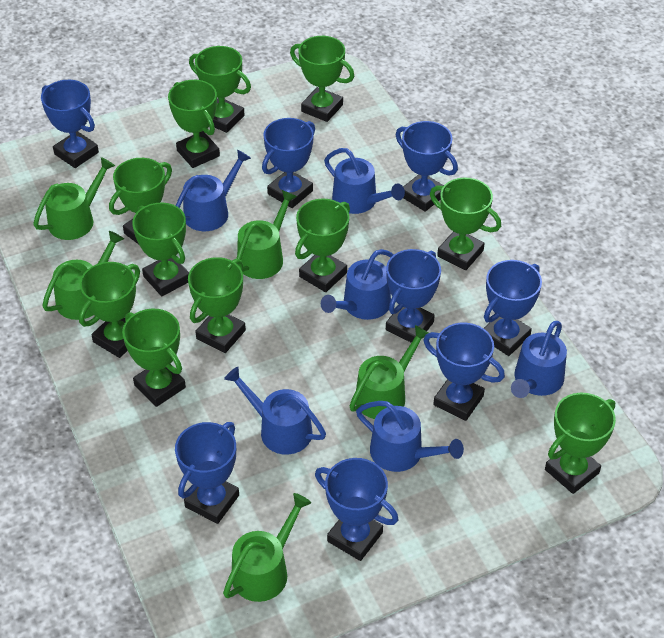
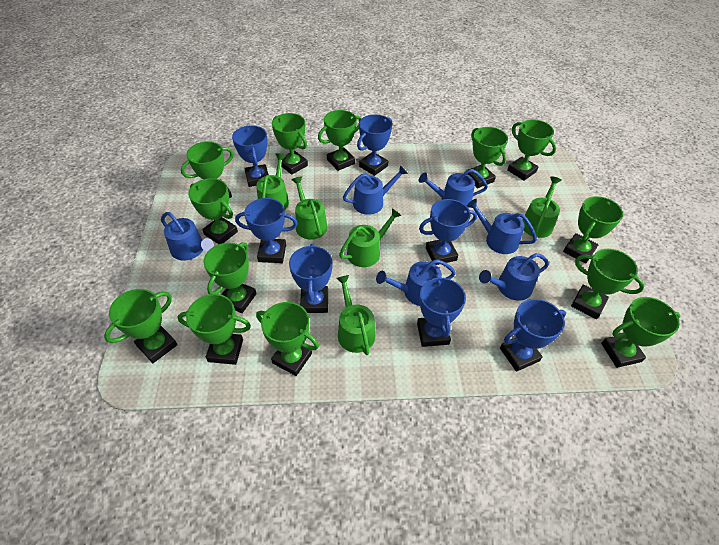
blue trophy: [41,80,99,168] [175,422,239,524] [262,118,315,208] [315,458,398,561] [386,249,441,343] [396,121,458,212] [423,323,505,421] [484,260,542,356] = 8 -> [232,125,269,187] [235,198,298,263] [289,244,333,313] [357,114,392,176] [417,275,466,347] [419,199,477,265] [500,299,566,372] = 7
green trophy: [79,262,140,358] [109,158,172,244] [122,309,186,407] [132,203,189,296] [168,80,220,168] [188,257,246,353] [189,46,251,133] [290,36,354,122] [295,199,350,292] [430,177,501,270] [545,393,616,494] = 11 -> [104,289,178,363] [177,294,251,365] [181,142,234,198] [188,178,238,244] [203,242,257,313] [256,302,319,376] [272,113,308,175] [318,110,362,171] [466,127,508,188] [507,119,556,181] [563,196,623,264] [571,249,644,319] [601,297,680,368] = 13

